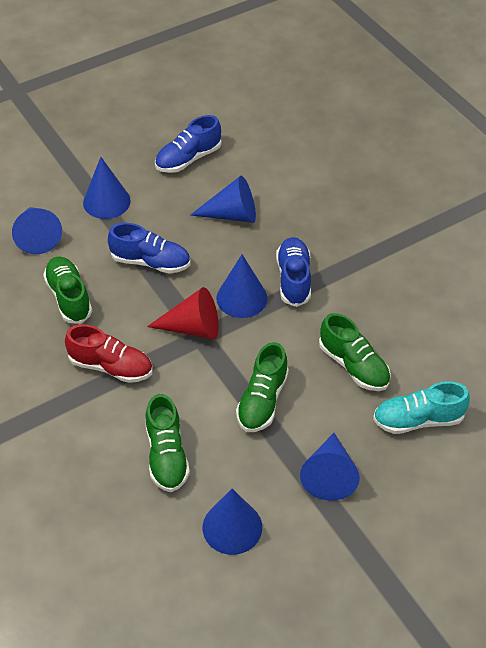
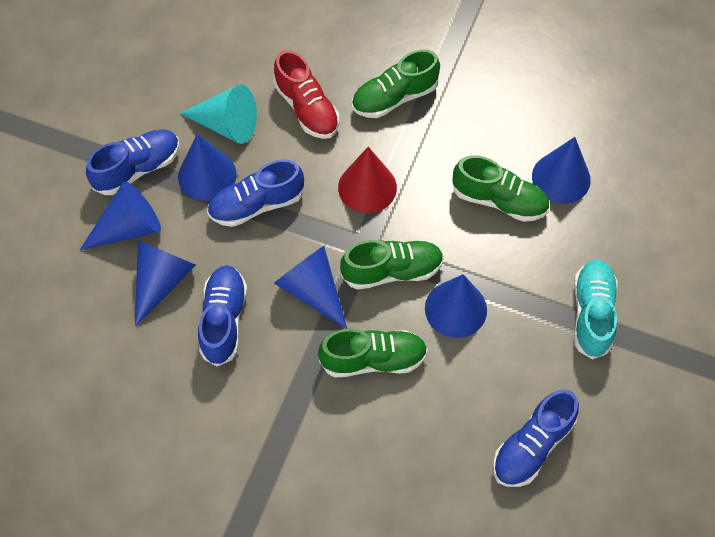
blue shoe: [108,223,190,274] [155,115,222,173] [276,237,311,307] = 3 -> [86,130,180,195] [198,265,247,366] [207,159,304,227] [493,389,579,487] = 4
turquoise cone: none = 0 -> [180,85,257,144] = 1

